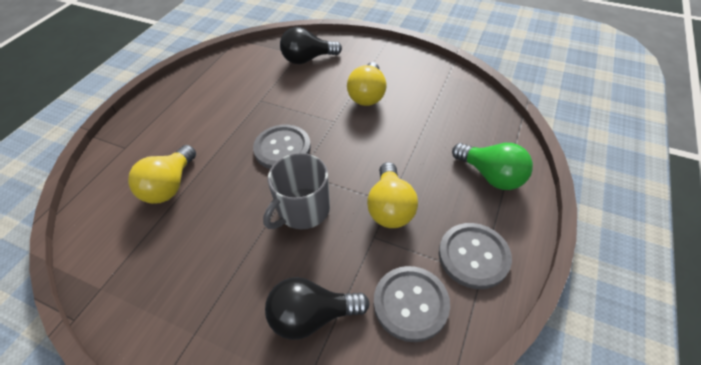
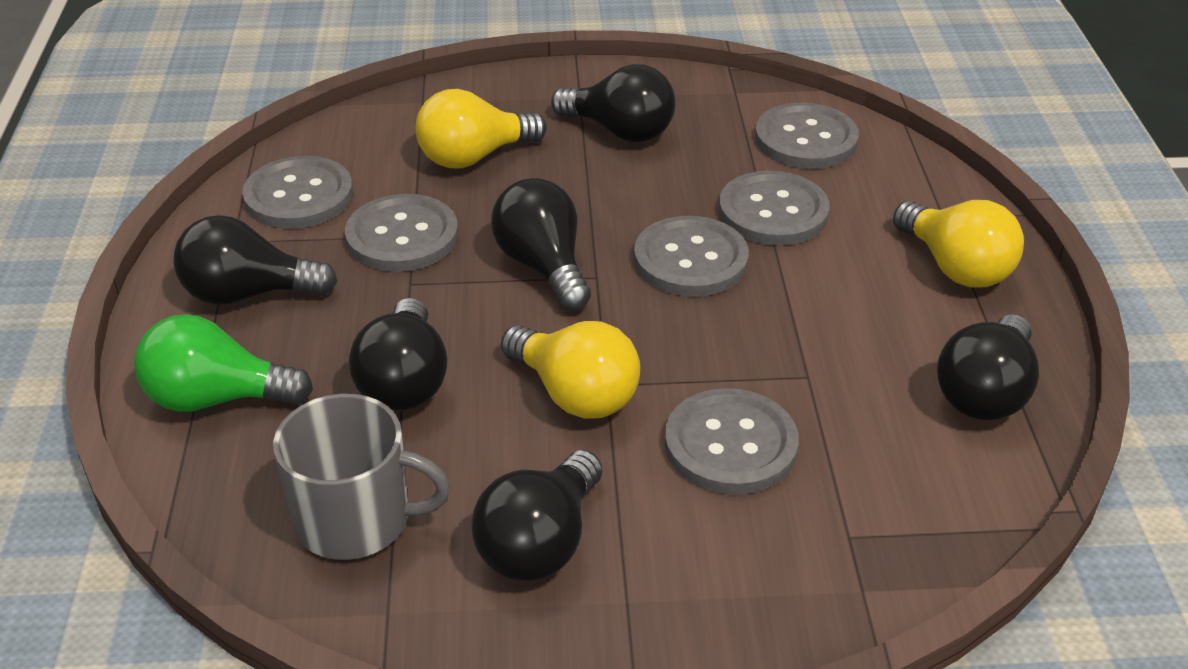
black light bulb: [265,277,370,340] [280,27,342,64] = 2 -> [173,215,337,305] [349,298,448,411] [472,450,602,581] [491,178,591,311] [551,64,676,142] [937,314,1039,420] = 6
grey button: [253,125,311,169] [374,266,450,342] [439,223,512,289] = 3 -> [242,156,353,229] [345,194,458,272] [634,216,749,297] [665,388,799,495] [719,171,830,246] [755,103,859,169] = 6

